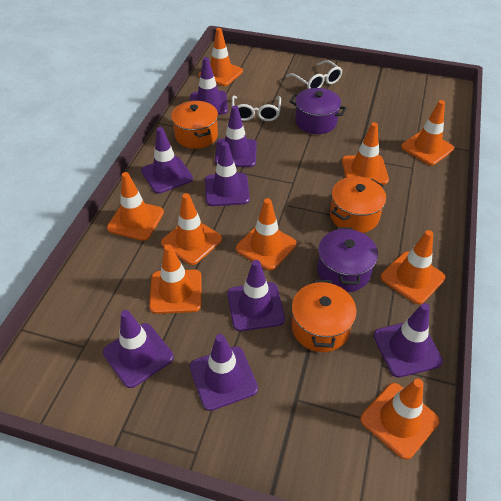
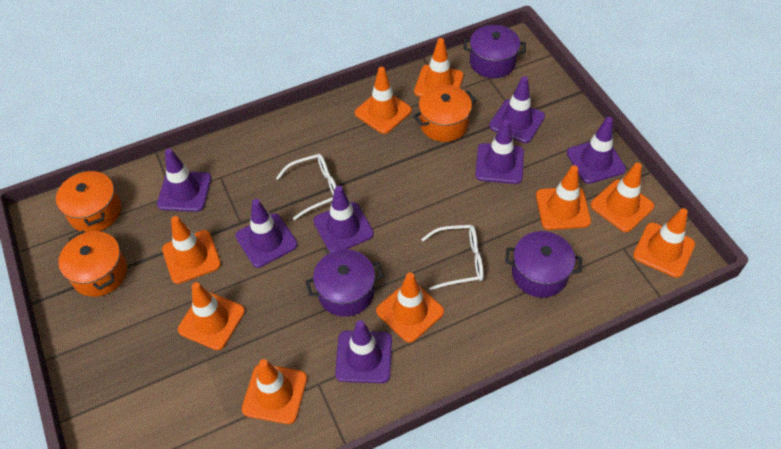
purple pot: [289,88,347,134] [317,227,378,292] = 2 -> [305,250,383,317] [464,25,526,78] [505,231,582,298] = 3
purple traffic cone: [103,310,174,388] [141,127,193,194] [190,57,228,115] [190,334,258,411] [205,142,250,206] [215,105,257,167] [228,260,285,331] [373,303,443,378] = 8 -> [157,149,211,212] [236,199,297,268] [313,186,374,253] [335,320,392,383] [475,120,524,184] [489,76,545,143] [567,117,626,184] = 7

